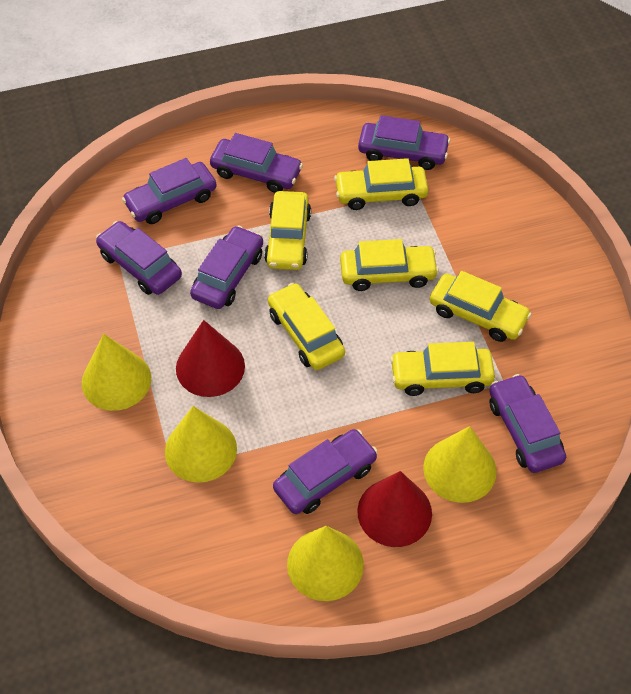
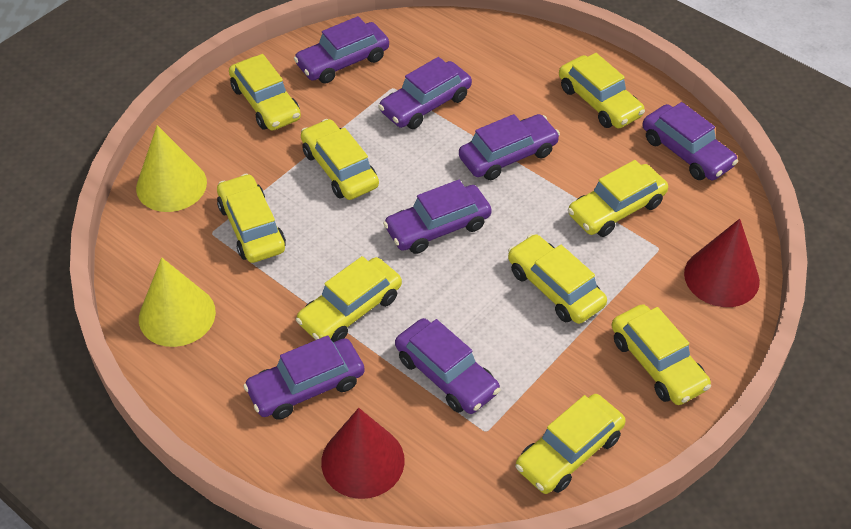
yellow car: [264,191,311,270] [268,283,345,370] [334,158,428,210] [340,239,439,291] [390,342,495,396] [430,271,531,342] = 6 -> [217,174,286,263] [229,54,301,131] [296,256,402,342] [301,119,379,200] [508,234,607,324] [515,394,626,494] [559,53,645,128] [568,160,668,237] [612,304,711,405] = 9
yellow cone: [81,334,151,411] [165,406,237,483] [287,526,364,601] [423,426,496,503] = 4 -> [136,125,207,212] [139,258,216,347] = 2

